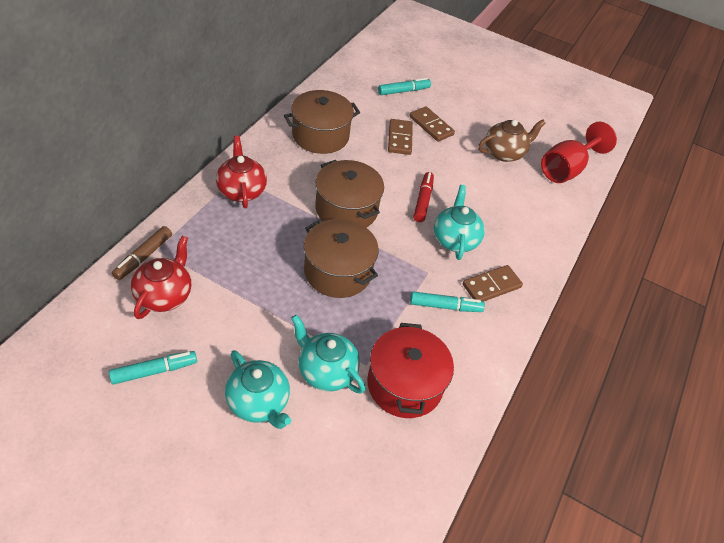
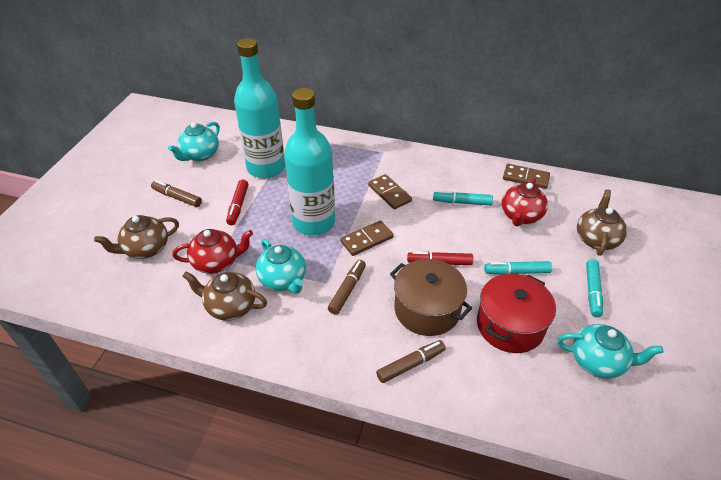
brown marker: [112,226,172,280] = 1 -> [151,180,202,207] [328,260,366,315] [376,340,446,383] = 3
brown pot: [284,90,360,154] [304,219,379,298] [315,160,384,228] = 3 -> [390,259,472,336] = 1
brown teapot: [478,119,546,162] = 1 -> [94,215,179,259] [182,272,267,321] [577,189,627,256] = 3
red goblet: [541,122,617,183] = 1 -> none = 0
red marker: [414,172,434,222] = 1 -> [226,180,248,225] [407,252,473,265] = 2
turquoise bottle: none = 0 -> [234,38,285,178] [284,88,335,236] = 2

